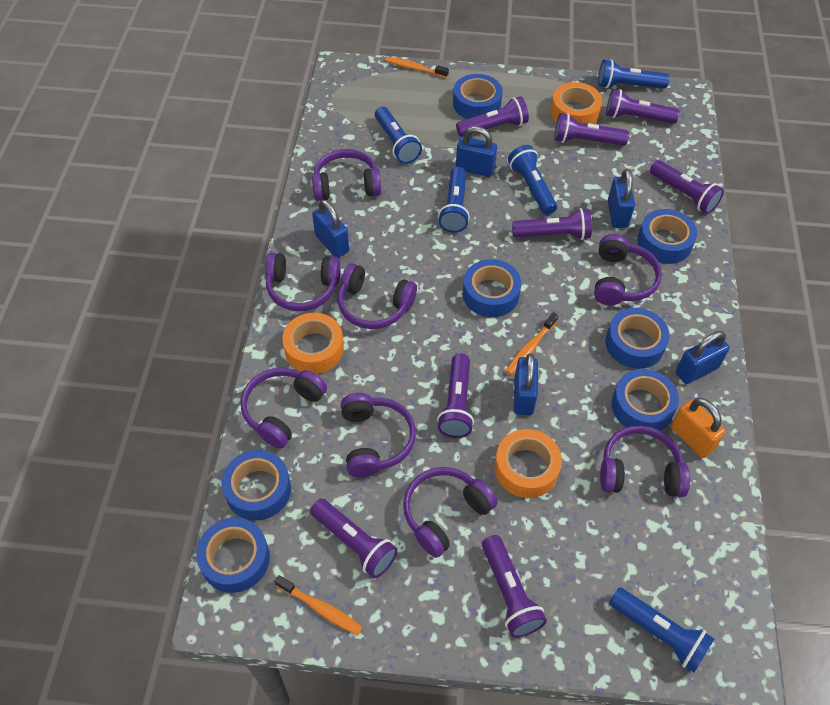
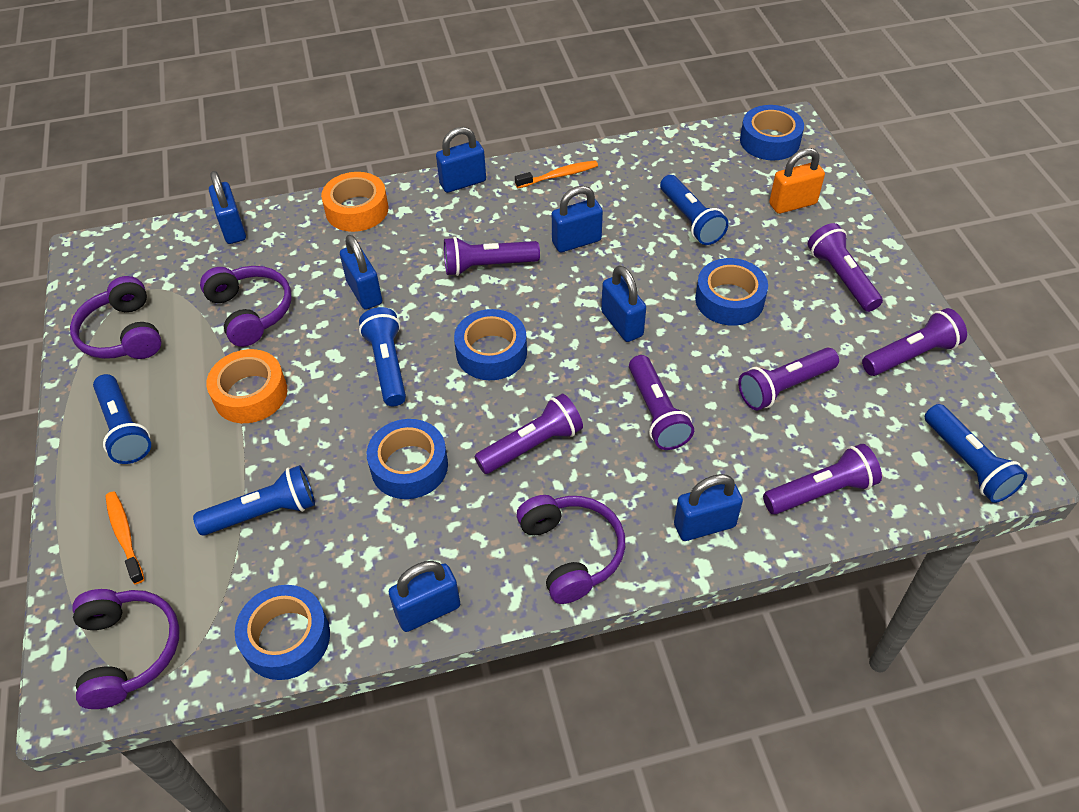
blue padlock: [312,200,349,257] [456,126,497,177] [514,353,538,415] [608,169,635,228] [676,331,730,384] = 5 -> [209,171,246,244] [340,235,382,310] [389,561,460,632] [436,127,486,193] [552,186,603,252] [601,265,646,342] [674,474,743,541] = 7
blue tape: [196,518,270,593] [222,450,291,520] [453,74,503,119] [463,259,521,317] [606,308,670,369] [612,369,679,431] [637,209,697,264] = 7 -> [235,585,330,680] [367,419,448,499] [454,309,527,380] [695,258,768,326] [740,105,804,160] = 5
orange tape: [282,313,344,374] [494,429,562,498] [550,82,602,124] = 3 -> [206,349,287,423] [321,172,388,232] = 2
orange toothbrush: [274,575,363,635] [385,57,449,78] [506,312,558,375] = 3 -> [105,491,145,585] [515,160,598,188] = 2
purple flashlight: [310,499,398,578] [437,354,474,438] [456,96,529,137] [482,535,547,637] [512,208,592,240] [554,113,629,146] [606,89,680,124] [650,160,724,214] = 8 -> [444,237,540,276] [474,394,583,474] [629,355,694,450] [738,348,839,410] [763,444,882,514] [807,223,883,312] [862,308,967,376] = 7
purple headphones: [241,368,327,449] [265,252,341,311] [312,149,381,201] [338,263,417,329] [341,393,416,477] [403,467,498,558] [594,234,662,305] [600,425,690,497] = 8 -> [70,276,162,359] [72,589,180,709] [200,266,291,347] [517,495,625,604] = 4

